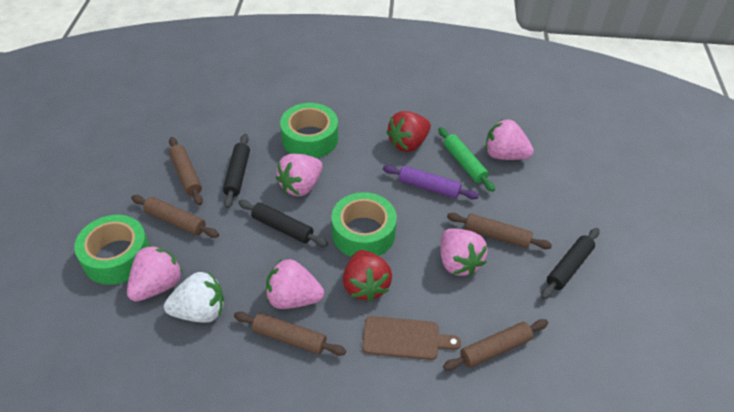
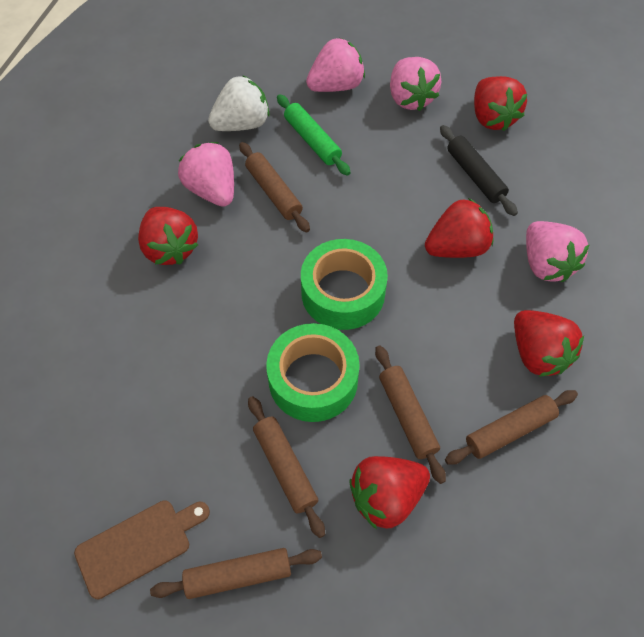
black rolling pin: [223,134,250,208] [238,200,328,247] [541,228,599,299] = 3 -> [440,125,518,216] = 1
green tape: [74,215,149,285] [280,103,338,158] [331,192,397,257] = 3 -> [266,323,360,422] [301,239,388,330] = 2
pink strawberry: [127,245,183,302] [266,259,324,309] [276,153,323,196] [440,228,488,276] [486,119,534,160] = 5 -> [178,142,234,207] [306,38,365,92] [390,57,441,111] [526,221,590,282] = 4
purple rolling pin: [383,165,479,199] = 1 -> none = 0
red strawberry: [343,250,392,302] [386,111,431,152] = 2 -> [138,207,198,265] [349,456,430,529] [425,198,493,258] [474,76,527,131] [514,310,584,377] = 5

